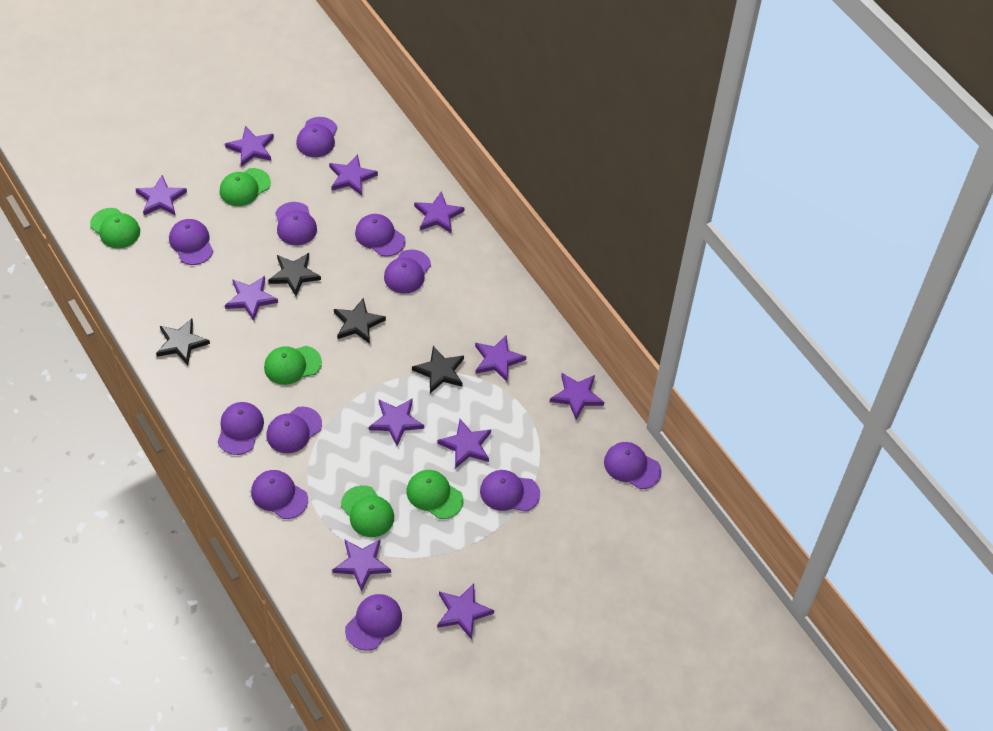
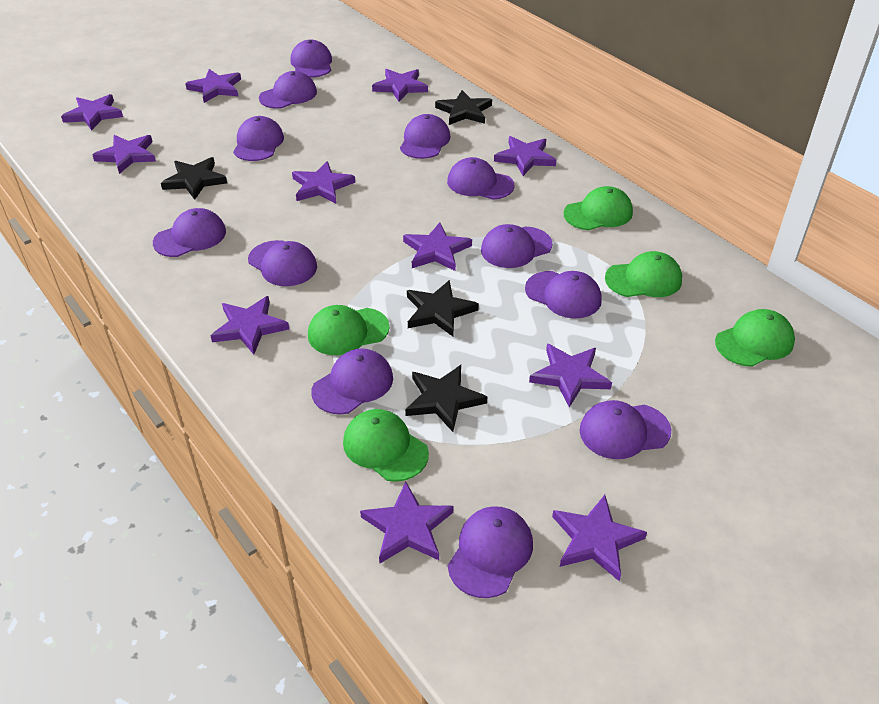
purple cap: [169,219,213,265] [217,402,264,455] [251,470,308,519] [267,407,322,453] [275,202,317,245] [296,117,337,157] [345,594,402,651] [355,214,406,257] [384,249,431,294] [480,470,540,512] [604,442,662,489] = 11 -> [153,208,226,257] [233,116,284,161] [248,240,317,286] [259,71,317,109] [290,40,332,78] [312,348,393,415] [400,114,450,159] [447,157,514,200] [448,506,533,598] [481,224,552,268] [525,271,602,318] [580,400,671,459] = 12

